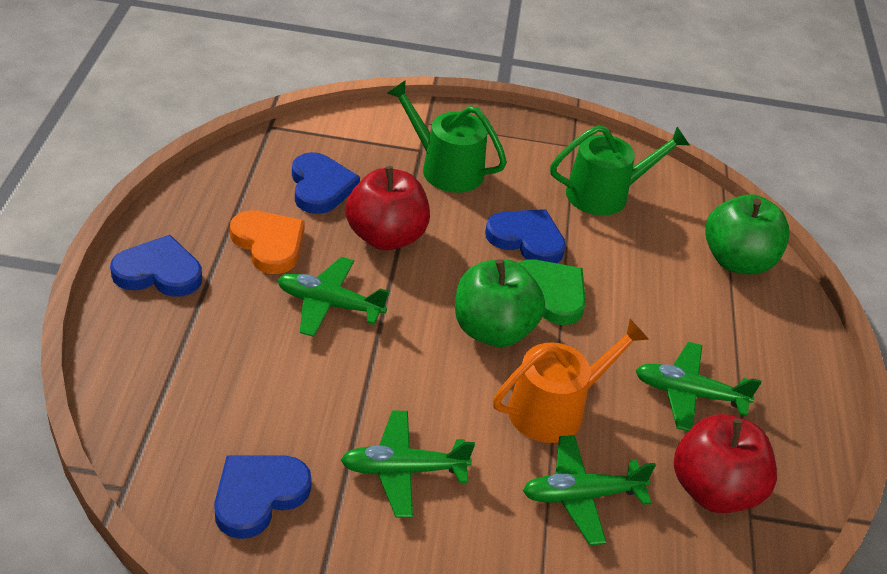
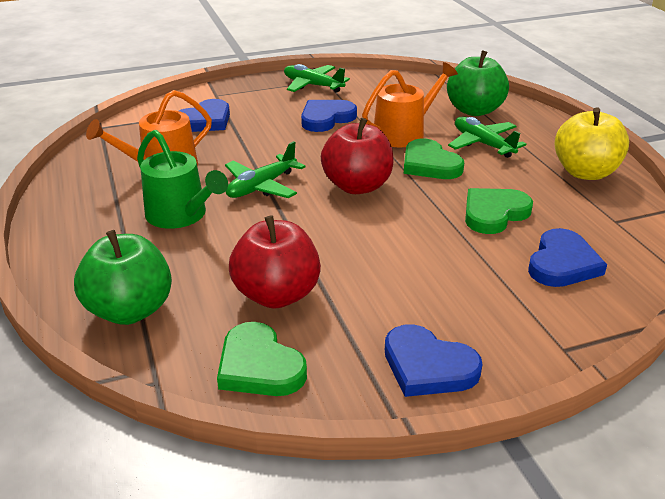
green heart: [518,259,586,325] = 1 -> [217,322,307,396] [404,139,464,179] [465,188,533,234] = 3
green plane: [278,257,389,337] [341,410,475,518] [523,435,656,545] [636,342,761,431] = 4 -> [225,141,305,198] [284,64,350,93] [448,117,526,158] = 3
green watering can: [387,80,507,193] [550,125,689,216] = 2 -> [137,130,228,229] = 1
orange heart: [230,210,305,274] = 1 -> none = 0
orange watering can: [493,319,649,443] = 1 -> [86,90,212,167] [362,62,458,147] = 2
yellow apple: none = 0 -> [554,107,629,180] = 1

